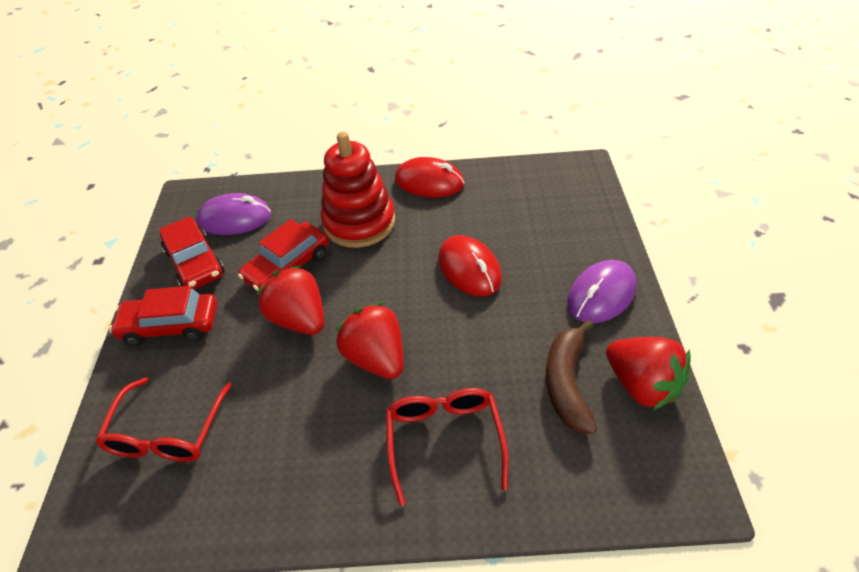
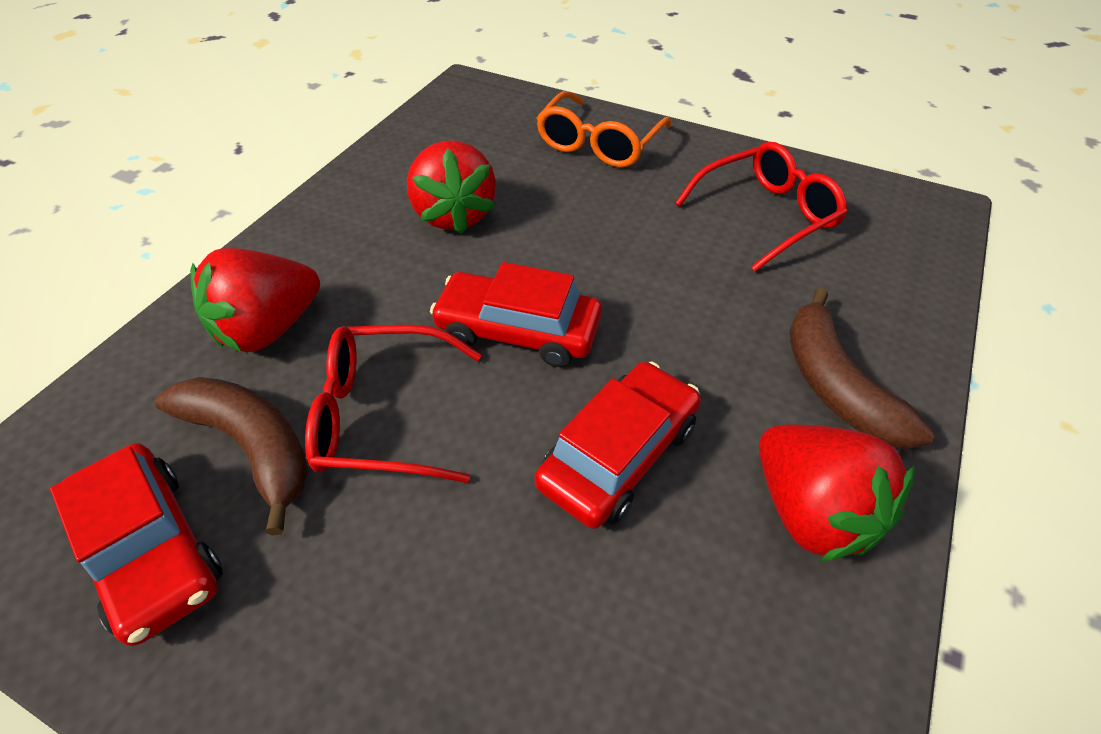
brown banana: [546,320,597,434] = 1 -> [155,377,309,536] [790,288,935,449] = 2
orange glasses: none = 0 -> [536,91,671,168] = 1
purple mouse: [196,193,271,235] [567,260,637,323] = 2 -> none = 0
red mouse: [395,157,464,197] [438,235,502,296] = 2 -> none = 0
red stacking toy: [321,132,396,248] = 1 -> none = 0

